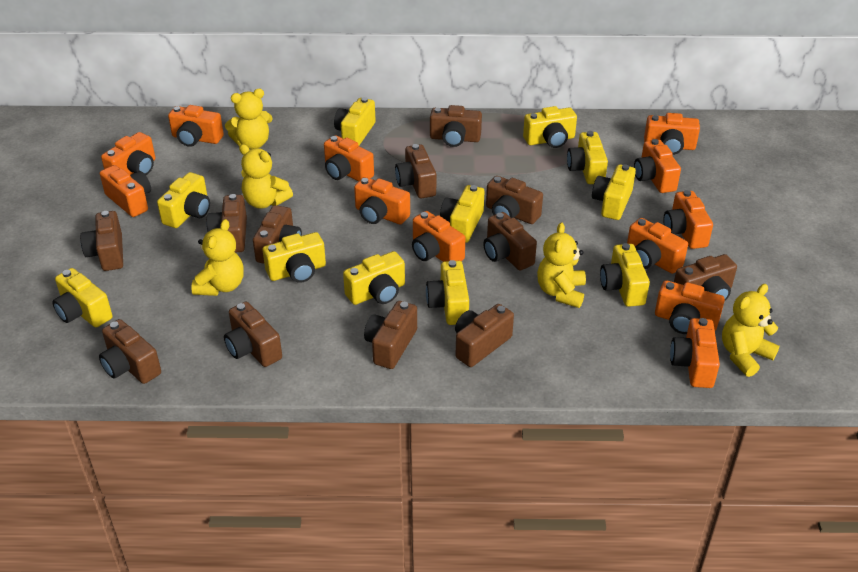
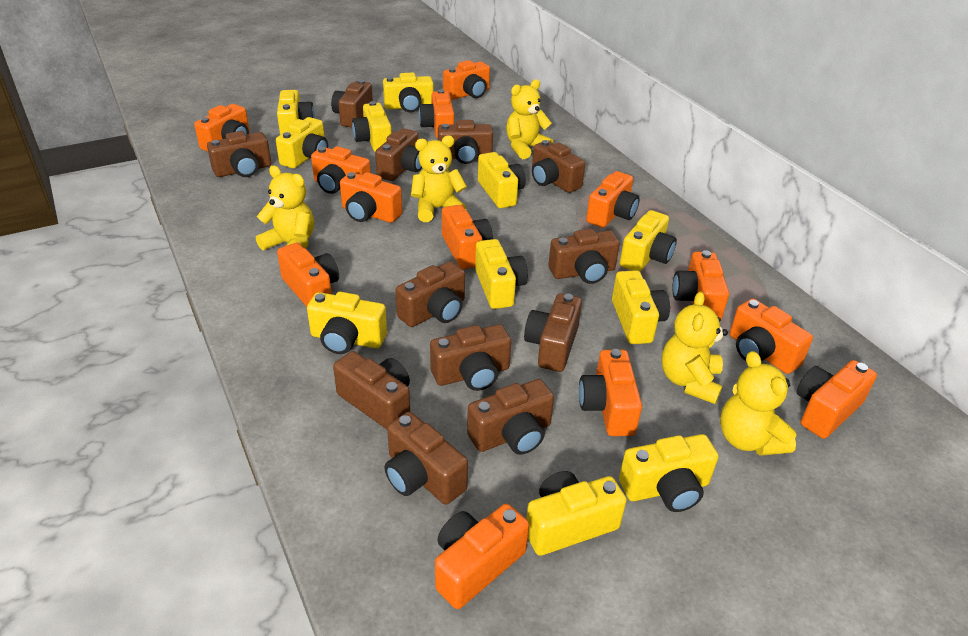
orange camera: [100,165,151,217] [101,132,156,175] [168,105,224,147] [324,135,374,182] [354,177,410,225] [412,211,465,262] [627,218,688,274] [634,139,681,193] [644,113,700,155] [655,280,725,334] [663,190,713,249] [670,318,720,388] = 12 -> [194,104,250,152] [277,243,339,307] [311,146,371,194] [340,172,402,223] [419,89,454,138] [435,504,529,609] [442,205,493,269] [443,60,490,100] [579,349,642,436] [586,171,640,228] [672,250,729,320] [730,299,813,374] [796,360,877,439] = 13

